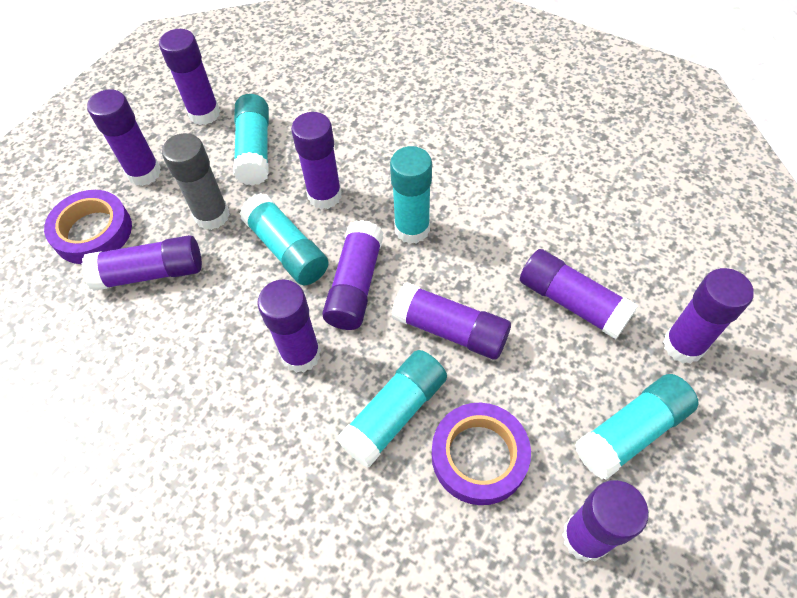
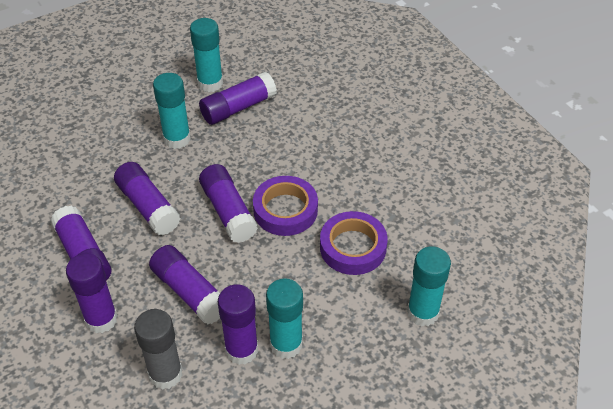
purple glue stick: [82,235,202,291] [87,89,161,186] [159,29,220,125] [258,279,321,373] [291,112,342,209] [322,220,384,330] [392,282,511,360] [520,249,638,339] [562,480,649,562] [663,268,754,364] = 10 -> [51,206,111,280] [66,253,118,333] [114,162,181,235] [149,245,220,325] [199,72,277,125] [199,164,258,243] [218,284,258,365] = 7
turquoise glue stick: [233,94,269,186] [239,193,329,285] [336,350,447,468] [390,146,432,244] [575,374,699,480] = 5 -> [153,73,191,149] [190,18,223,92] [266,278,303,359] [407,246,451,326] = 4

